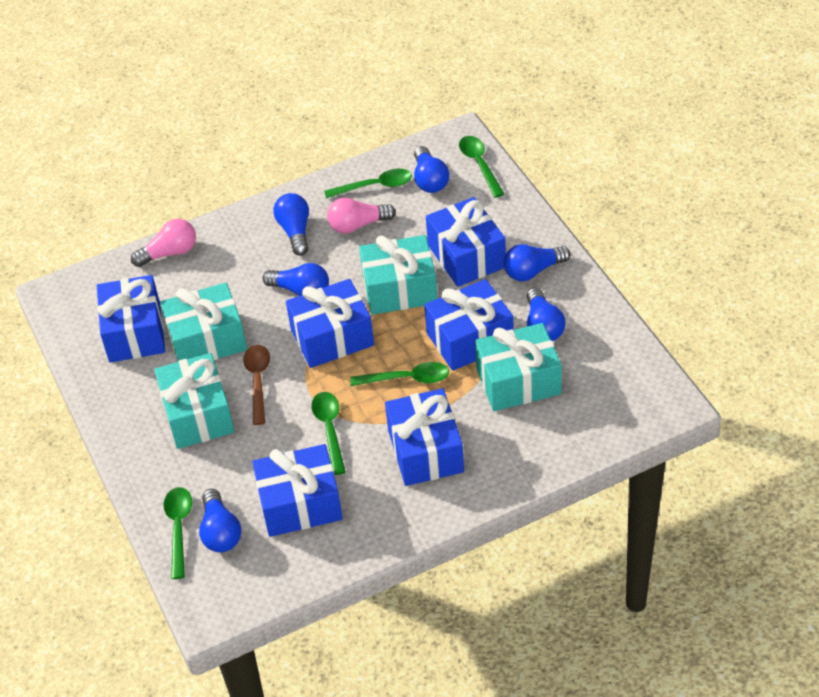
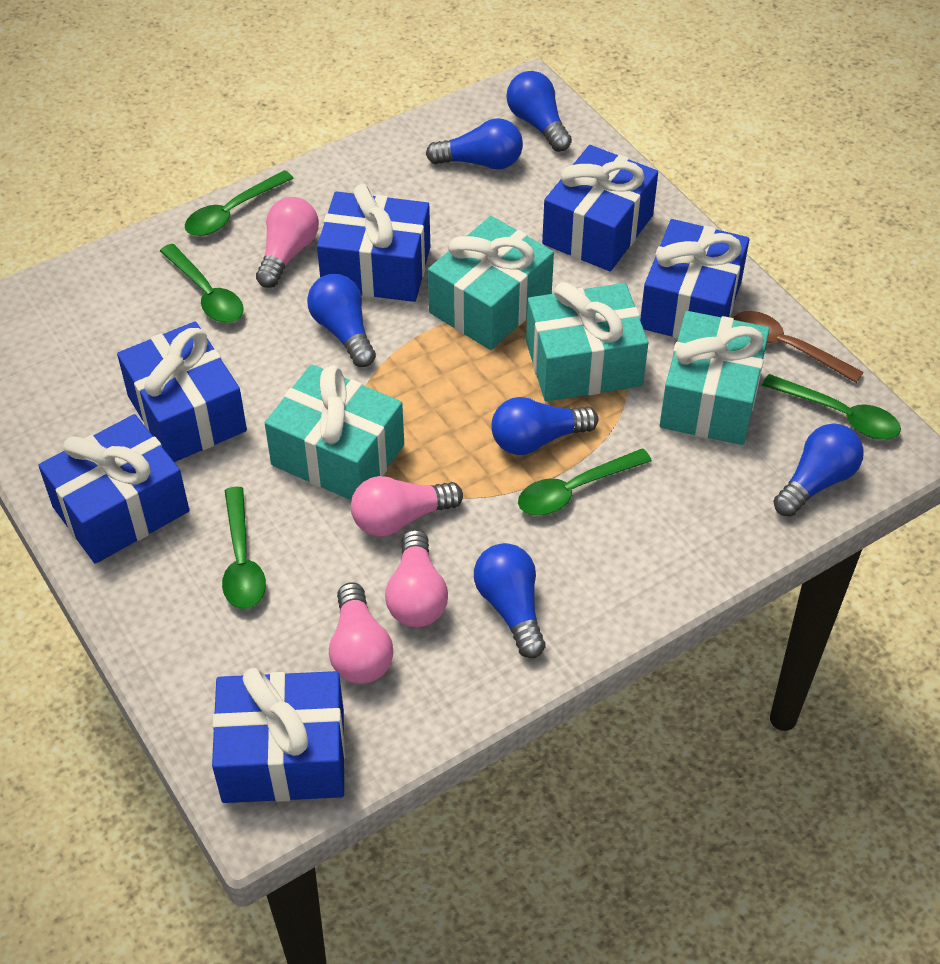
pink light bulb: [131,219,196,267] [327,197,396,233] = 2 -> [256,197,319,288] [329,582,393,684] [351,476,463,537] [385,529,448,627] = 4

